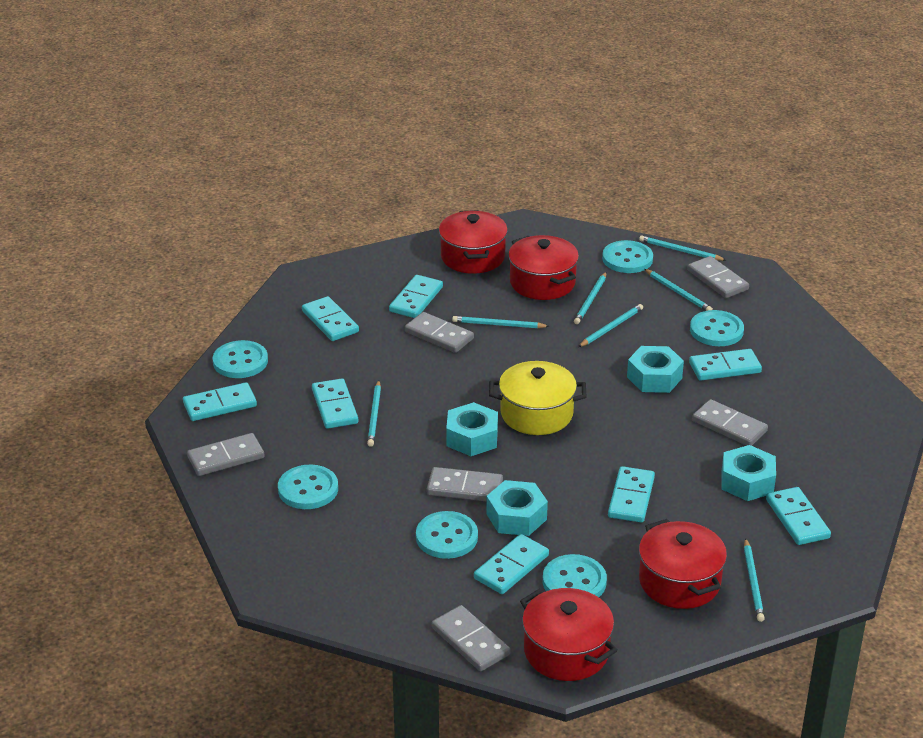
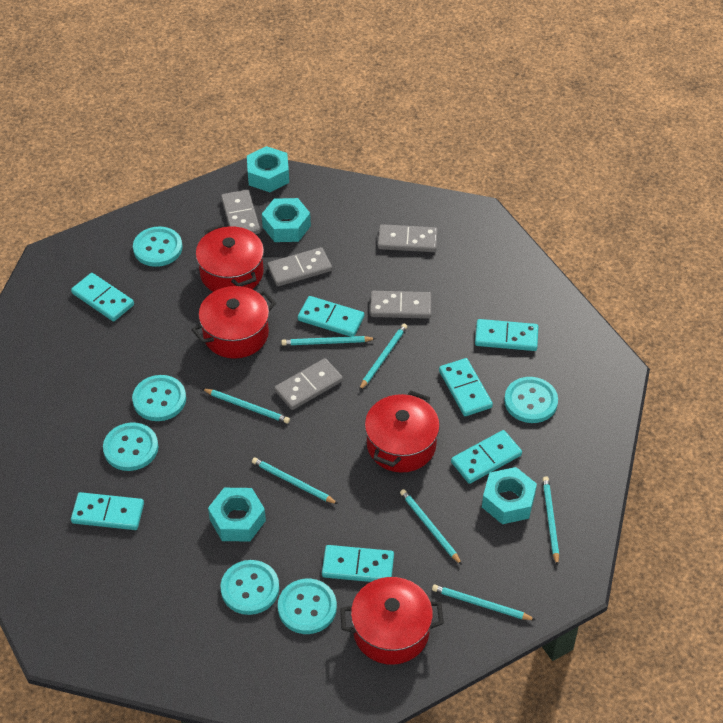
grey domino: [187,433,265,476] [405,312,474,353] [427,467,503,502] [432,605,510,671] [687,256,749,298] [692,399,768,446] = 6 -> [221,190,260,234] [267,247,332,286] [274,358,343,410] [370,291,432,319] [378,224,438,252] = 5
turquoise domino: [183,382,257,421] [302,296,359,341] [312,378,358,429] [389,275,443,318] [474,534,549,594] [608,466,655,523] [689,349,762,381] [766,487,831,545] = 8 -> [71,273,134,321] [71,492,144,530] [298,296,365,337] [322,545,394,582] [439,358,493,416] [451,430,522,484] [475,319,538,351] = 7
yellow pot: [489,361,587,435] = 1 -> none = 0

